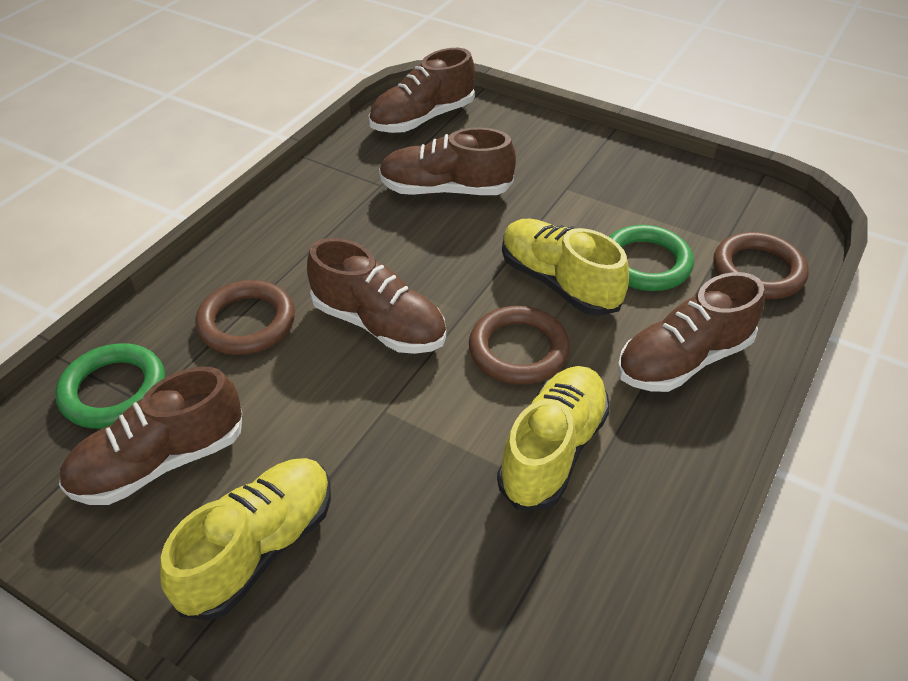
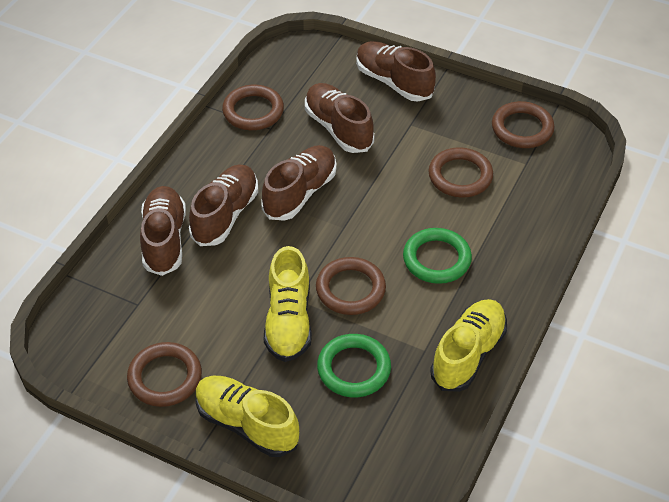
brown ring: [195,280,295,355] [469,306,570,385] [713,232,809,299] = 3 -> [127,342,202,407] [222,85,284,130] [316,257,386,315] [429,147,493,198] [492,101,555,148] = 5

